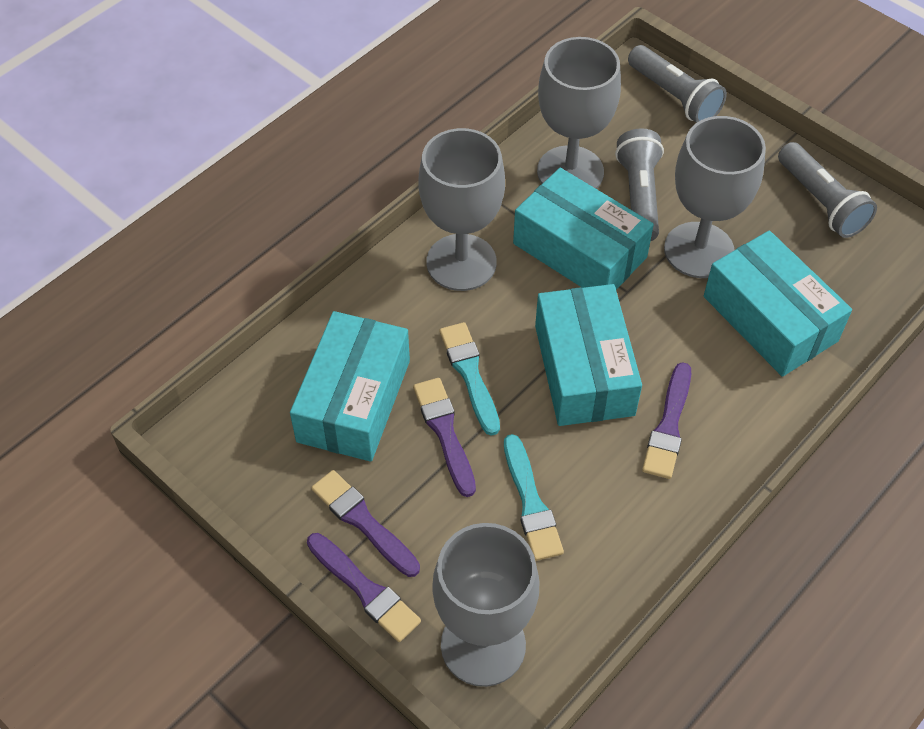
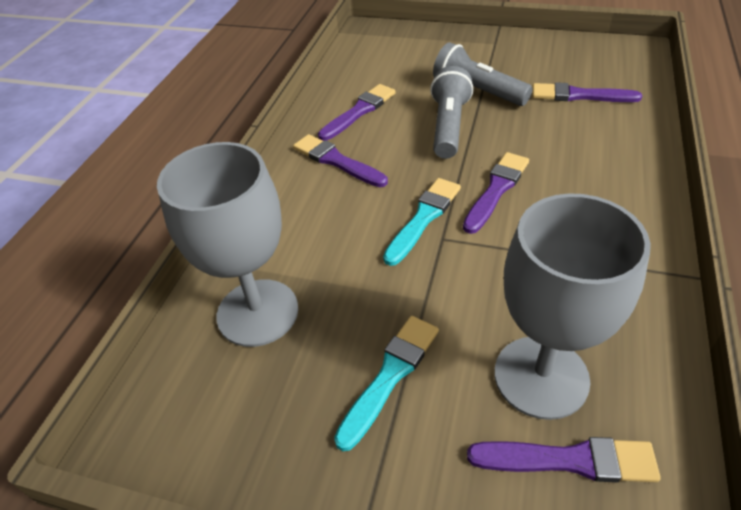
grey flashlight: [615,128,664,241] [628,45,727,123] [778,142,877,238] = 3 -> [430,66,474,159] [433,42,533,106] = 2
grey goblet: [418,128,505,291] [432,523,539,687] [537,37,621,189] [664,116,766,278] = 4 -> [157,142,298,347] [494,193,651,420] = 2
purple brush: [307,533,421,642] [311,470,420,577] [413,378,476,497] [642,362,691,479] = 4 -> [293,134,388,187] [318,84,396,141] [463,152,529,234] [467,437,661,482] [532,82,642,102] = 5
turquoise box: [290,311,410,462] [513,168,654,290] [535,284,642,426] [704,231,852,377] = 4 -> none = 0

